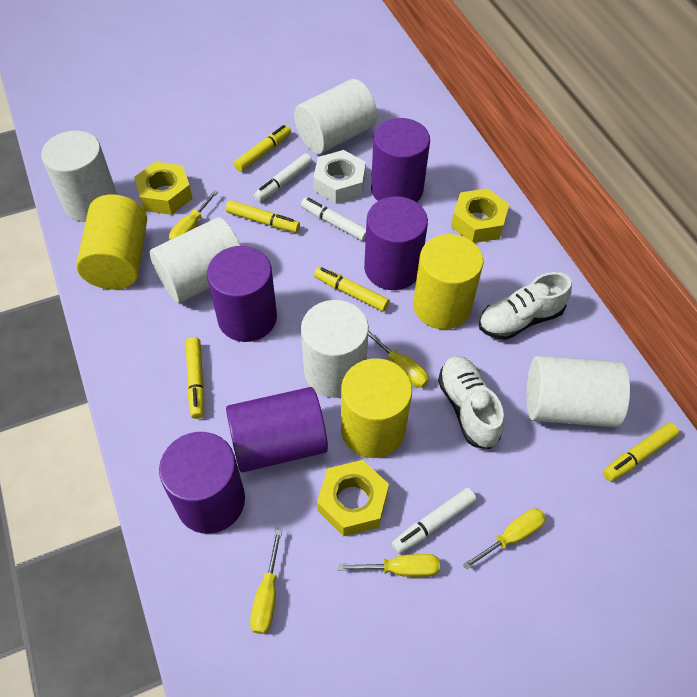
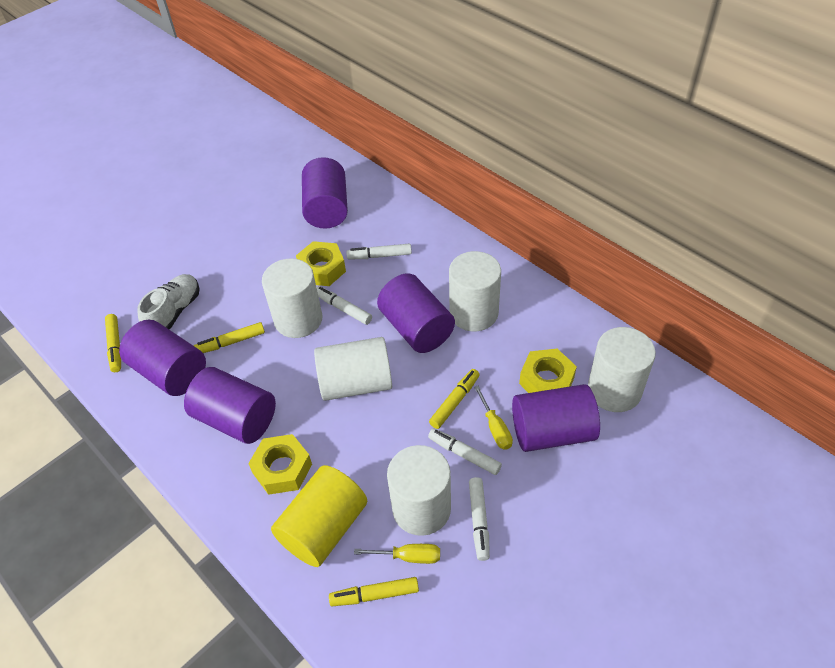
white marker: [253,154,312,202] [301,197,366,241] [392,488,477,554] = 3 -> [317,286,372,325] [346,243,412,259] [428,428,502,475] [469,477,490,561] = 4
white nut: [313,150,366,204] = 1 -> none = 0
white shoe: [438,356,504,449] [479,272,572,340] = 2 -> [137,274,200,330] = 1
yellow cylinder: [76,195,147,289] [341,358,412,458] [413,234,483,329] = 3 -> [271,465,367,567] = 1
yellow marker: [186,337,204,419] [226,200,300,233] [234,125,291,172] [314,267,389,312] [603,423,679,481] = 5 -> [105,314,121,372] [194,322,265,353] [329,577,419,606] [429,369,480,429] = 4
yellow screwdriver: [169,190,218,240] [250,530,282,634] [338,554,440,577] [368,331,429,388] [463,508,546,570] = 5 -> [354,544,440,564] [474,386,513,450] = 2

